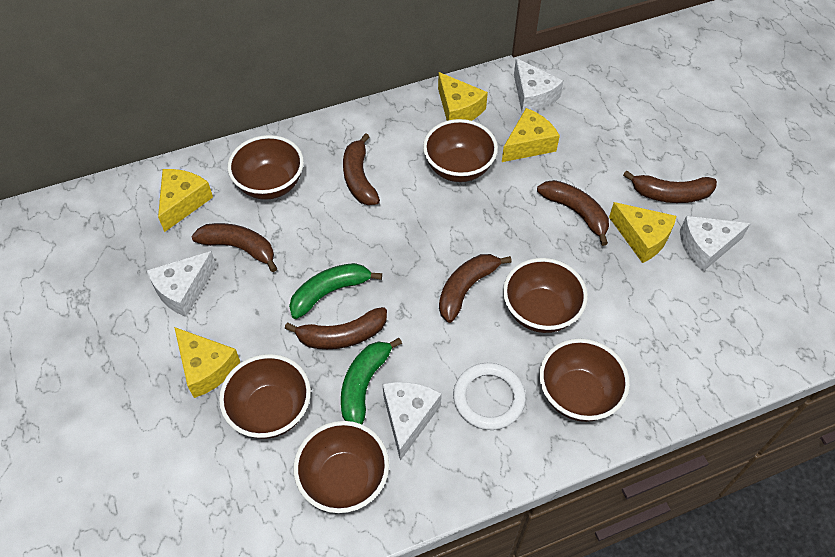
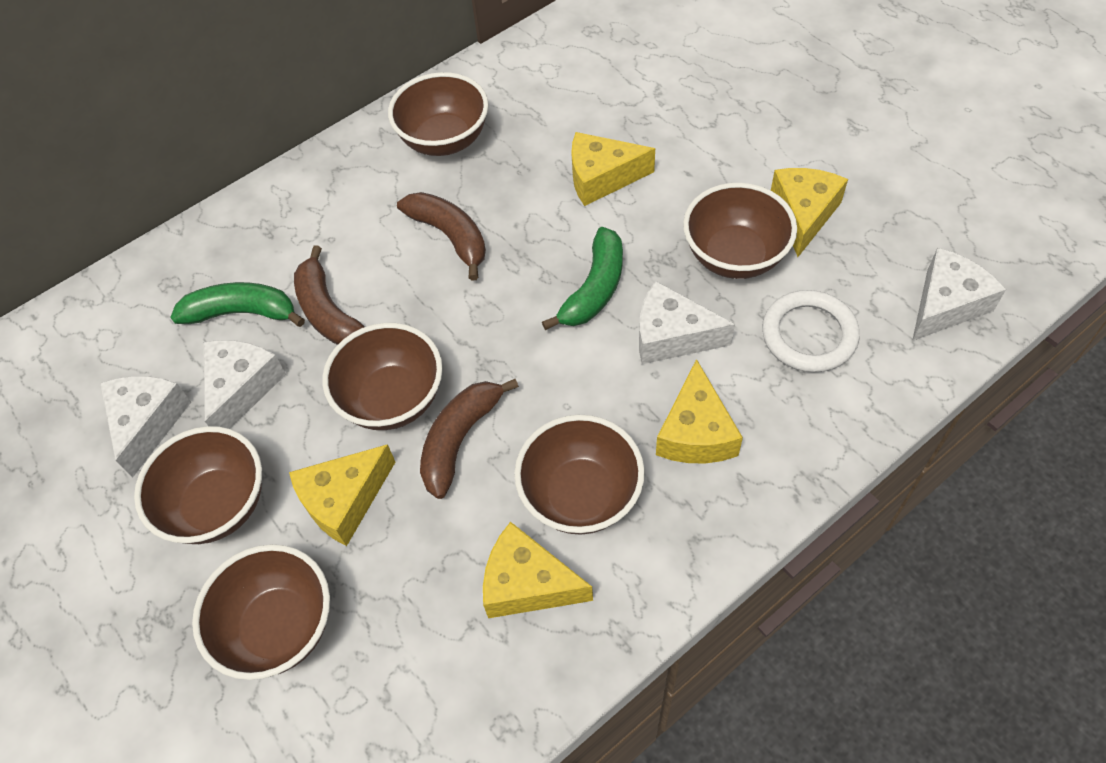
brown banana: [191,223,277,272] [285,307,387,349] [343,133,380,205] [439,254,512,323] [537,180,609,246] [623,171,717,203] = 6 -> [294,245,365,345] [397,192,486,281] [420,379,519,499] = 3

